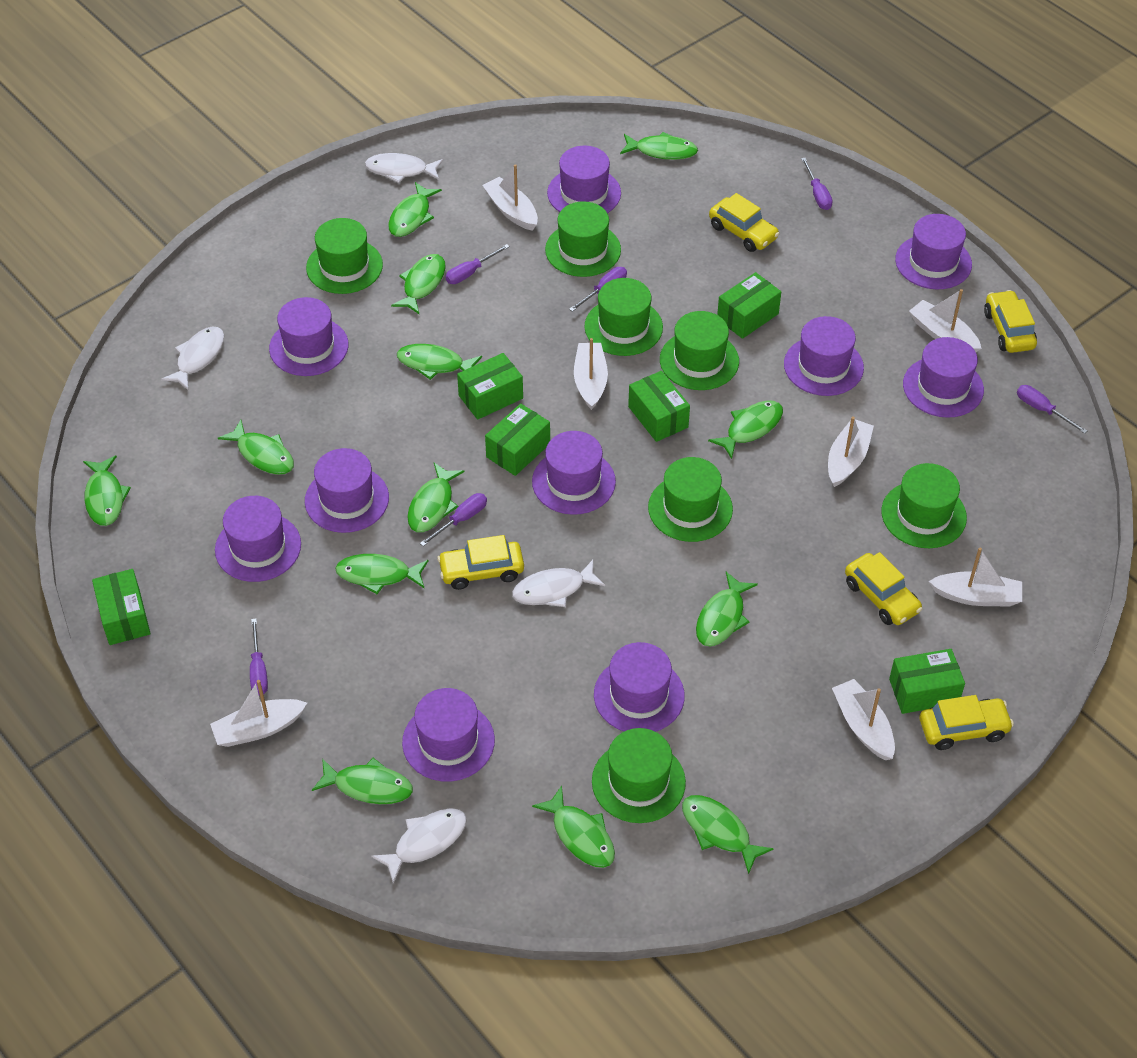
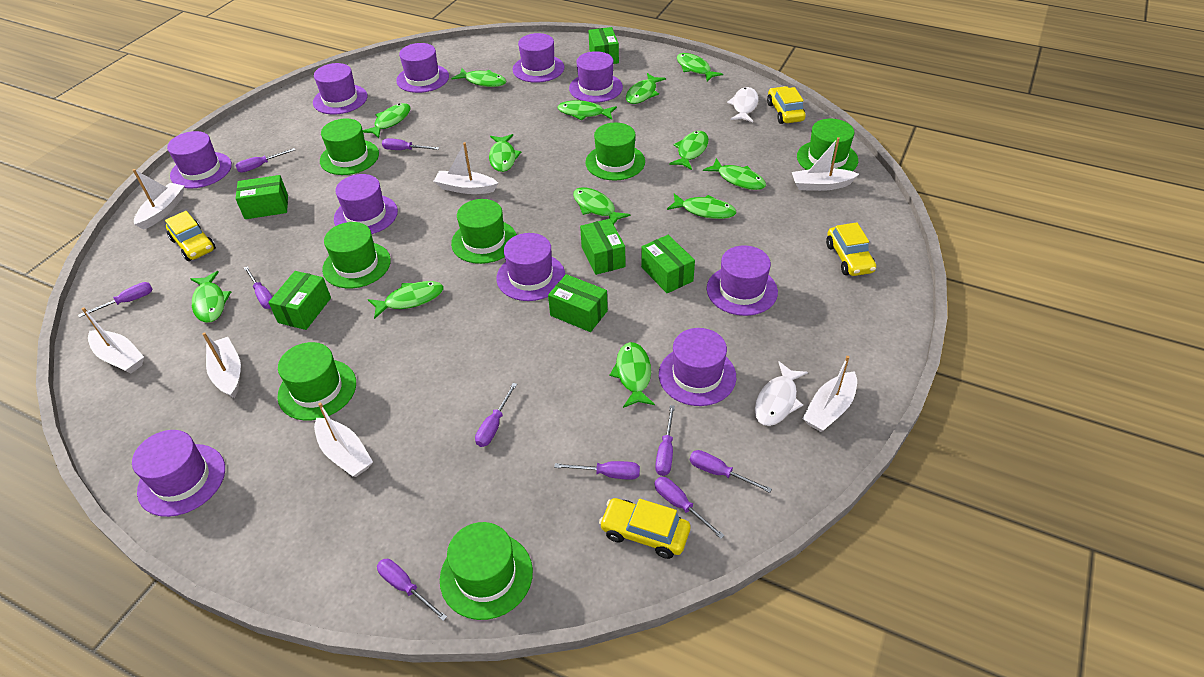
purple screwdriver: [250,619,268,696] [420,493,487,546] [445,244,510,284] [569,267,627,312] [801,158,833,210] [1017,385,1087,434] = 6 -> [78,282,153,318] [235,148,295,172] [244,266,272,309] [377,559,447,621] [382,138,439,150] [475,383,517,447] [554,461,640,480] [655,405,675,476] [655,477,725,539] [690,450,772,493] = 10
white fish: [161,326,224,390] [365,153,443,183] [371,808,467,884] [512,560,605,607] = 4 -> [727,87,758,122] [755,361,808,426] = 2
yellow car: [437,535,524,590] [709,193,780,252] [845,552,923,625] [920,695,1014,750] [984,290,1037,353] = 5 -> [165,211,216,261] [599,498,690,559] [767,86,806,124] [826,222,876,276] = 4

